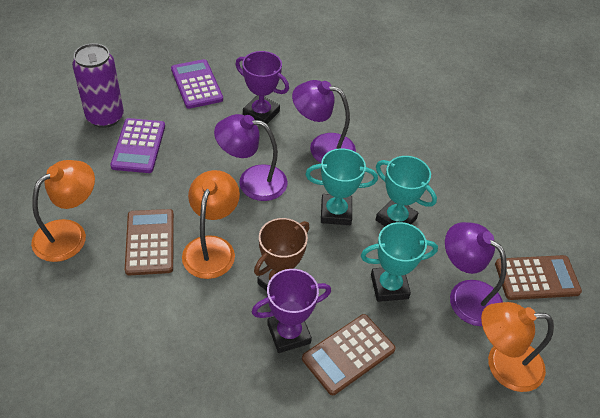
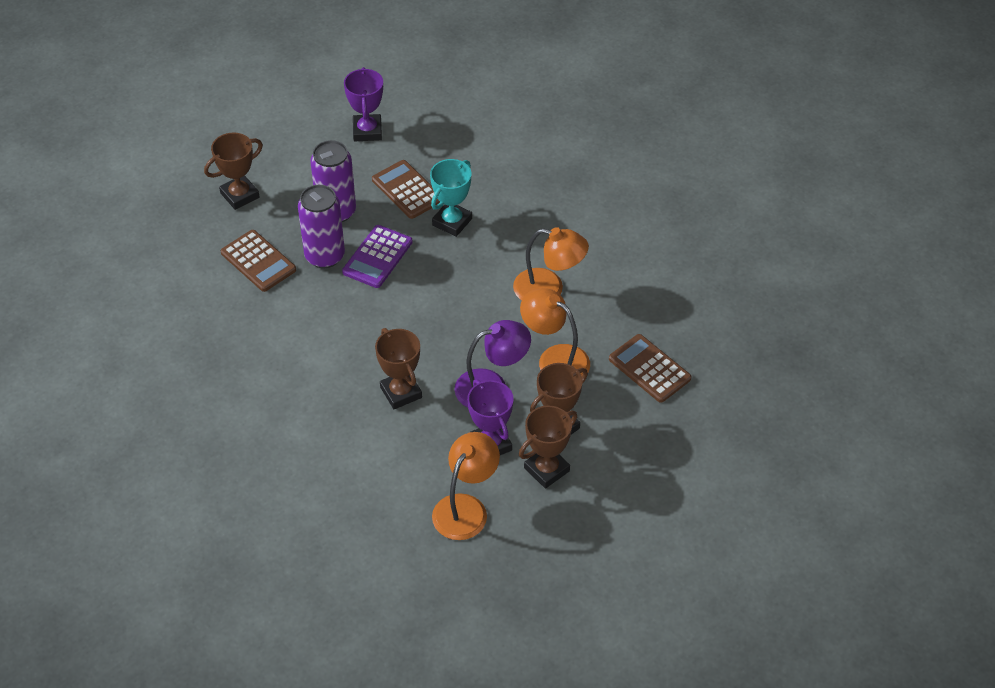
brown trophy: [254,218,309,291] = 1 -> [204,133,263,210] [375,328,422,409] [519,405,577,488] [530,363,588,434] = 4
purple calculator: [110,118,165,173] [171,59,223,109] = 2 -> [342,225,413,288] = 1
purple can: [72,43,124,128] = 1 -> [298,185,345,268] [310,140,356,222] = 2
purple lamp: [214,114,288,201] [292,80,356,163] [445,222,507,326] = 3 -> [454,320,531,407] = 1
turquoise trophy: [305,148,378,225] [361,222,438,302] [376,156,437,226] = 3 -> [430,159,472,237] = 1

